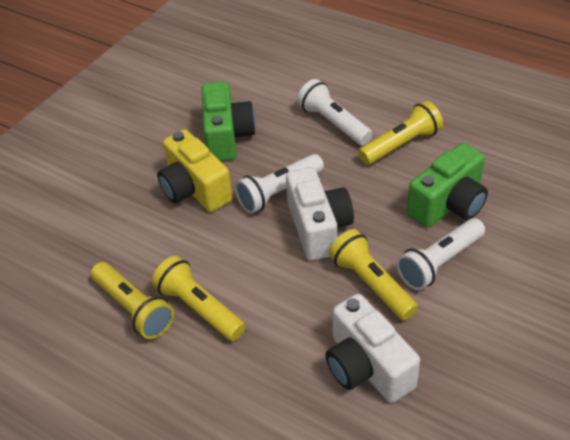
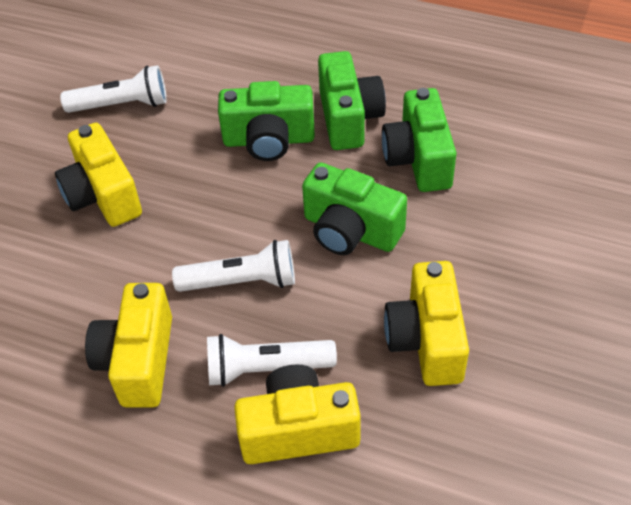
green camera: [202,81,256,161] [407,143,488,227] = 2 -> [218,81,315,161] [302,162,407,255] [318,51,386,150] [382,88,456,192] = 4
white camera: [286,167,354,261] [325,294,420,403] = 2 -> none = 0
yellow camera: [157,130,233,212] = 1 -> [55,123,142,227] [85,283,172,407] [234,364,360,464] [384,261,469,386] = 4
yellow flashlight: [91,262,174,339] [152,256,245,341] [329,229,418,321] [358,101,443,165] = 4 -> none = 0

